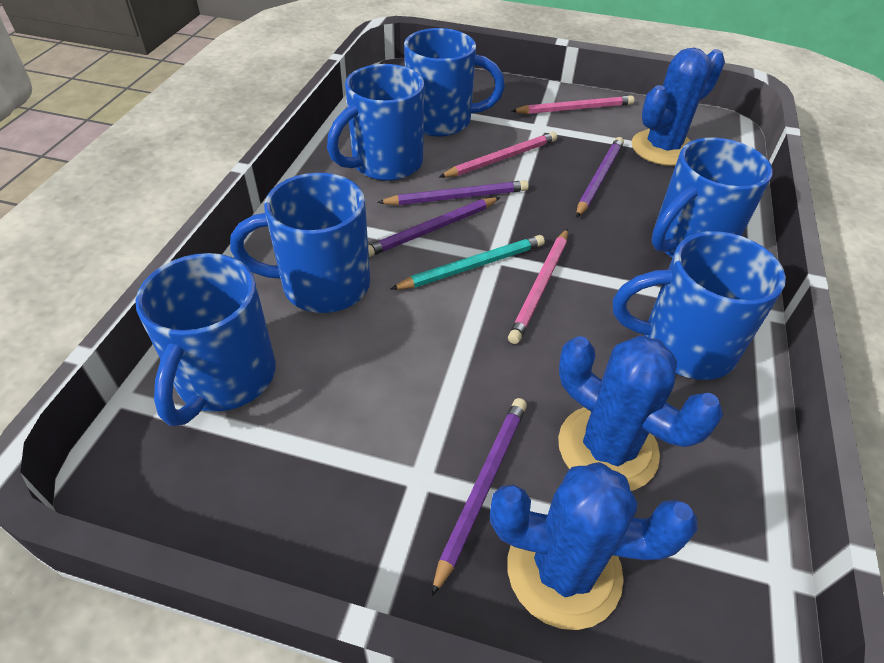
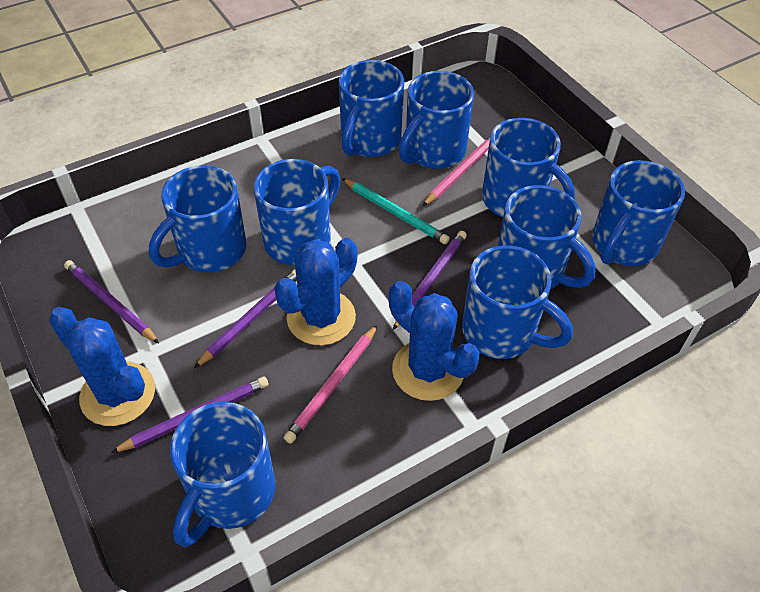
blue mug: [135,253,276,426] [230,173,370,313] [327,64,424,181] [404,28,505,137] [613,231,786,380] [652,138,773,258] = 6 -> [149,165,247,272] [170,402,275,547] [254,159,341,265] [339,60,404,157] [399,71,474,169] [462,245,573,359] [482,118,575,217] [498,185,596,290] [592,160,685,266] = 9
pink pencil: [439,132,557,178] [508,228,568,344] [512,95,634,114] = 3 -> [284,324,378,444] [423,136,490,206] = 2

